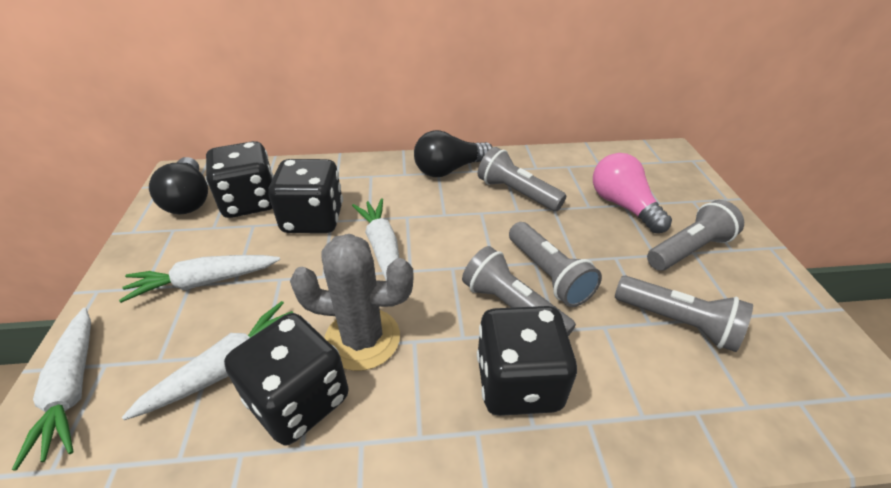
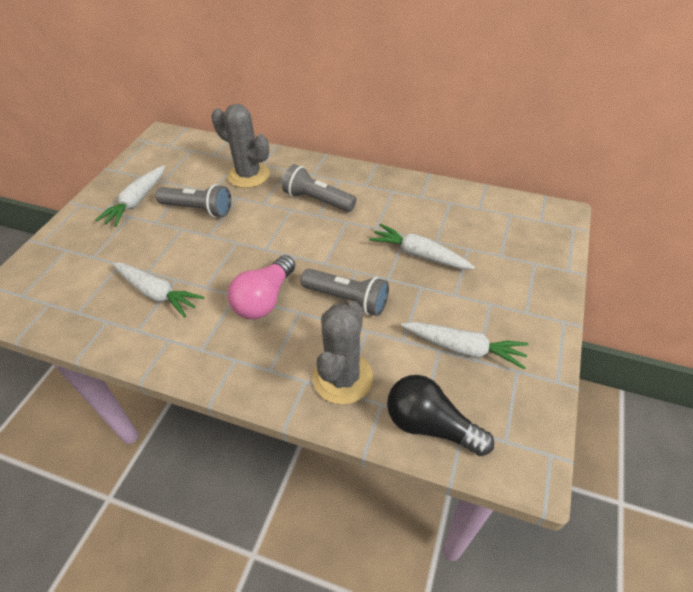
black dice: [205,141,274,218] [224,313,348,446] [268,159,343,233] [477,306,577,416] = 4 -> none = 0
black light bulb: [149,157,208,214] [414,130,493,177] = 2 -> [387,375,494,456] = 1
grey cactus: [290,234,414,371] = 1 -> [211,104,270,188] [313,301,373,404] = 2
grey flashlight: [462,246,576,336] [478,147,566,211] [509,222,602,307] [615,276,753,352] [647,200,744,271] = 5 -> [156,184,231,218] [282,164,357,212] [301,269,389,316] = 3

